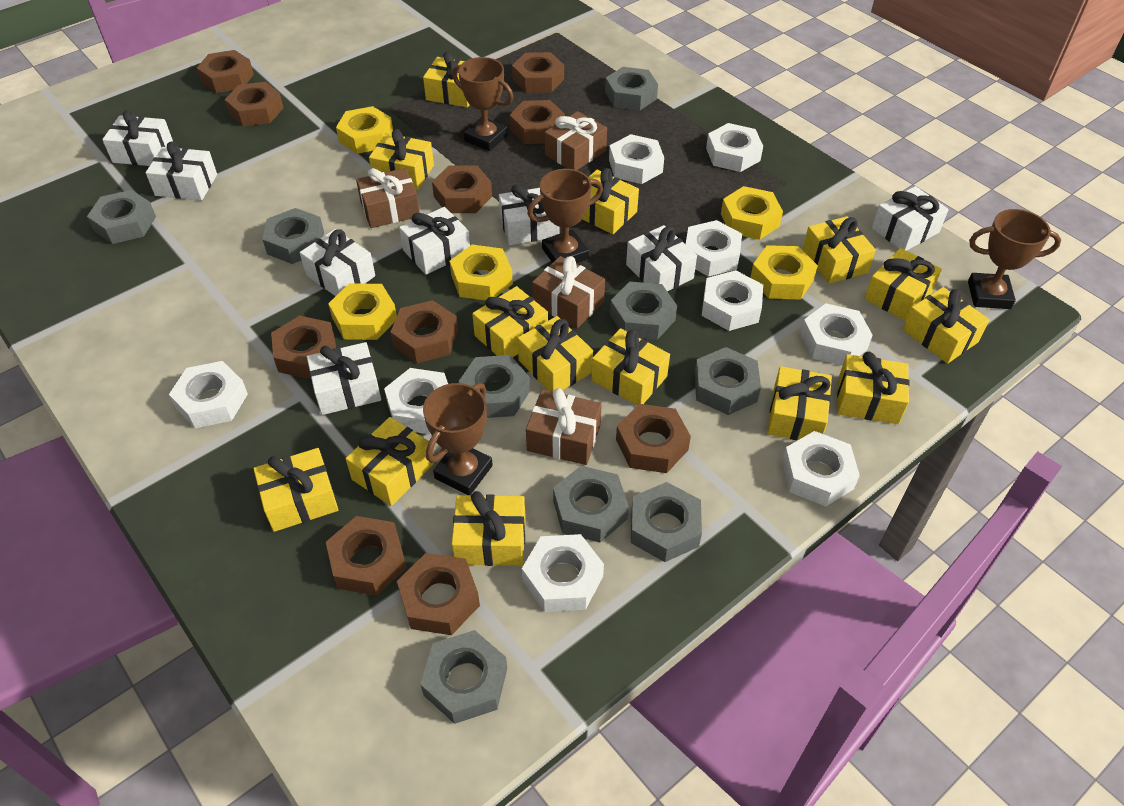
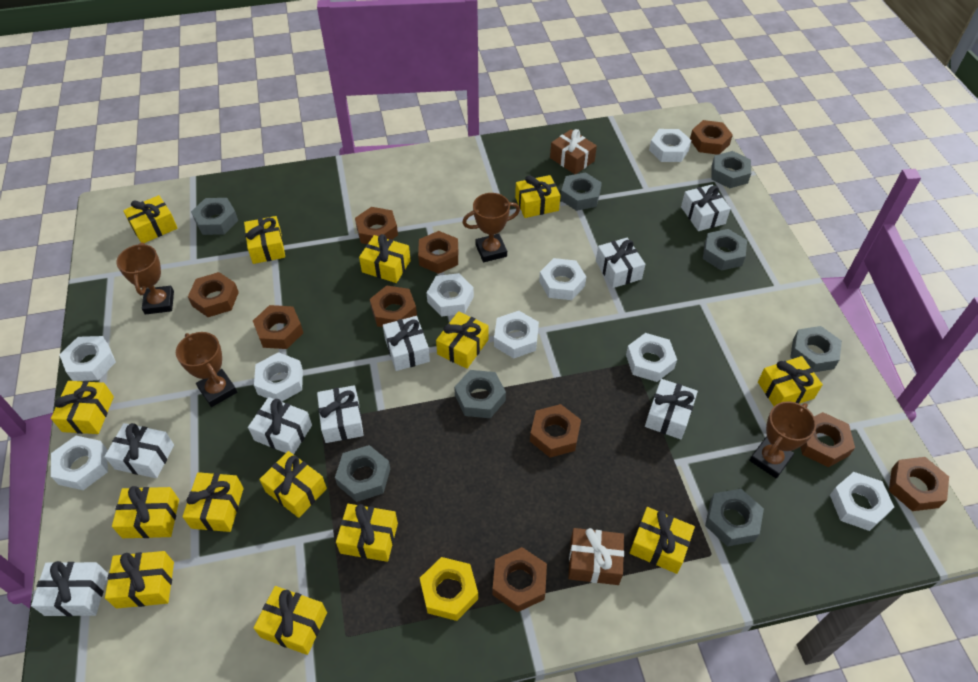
brown gift: [356,168,420,228] [526,388,602,465] [532,256,605,328] [545,111,607,170] = 4 -> [550,129,597,174] [568,528,624,585] = 2
grey nut: [87,190,156,244] [262,208,324,264] [420,630,507,724] [458,355,530,418] [553,466,629,543] [605,67,658,110] [610,282,677,340] [631,482,702,562] [694,347,761,415] = 9 -> [191,198,238,235] [335,445,390,502] [454,370,506,418] [561,172,602,211] [703,229,747,271] [705,489,764,546] [712,151,751,188] [790,326,842,372] = 8
yellow nut: [328,283,397,340] [336,106,393,154] [450,245,513,301] [721,186,783,240] [750,245,818,299] = 5 -> [420,557,478,621] = 1

